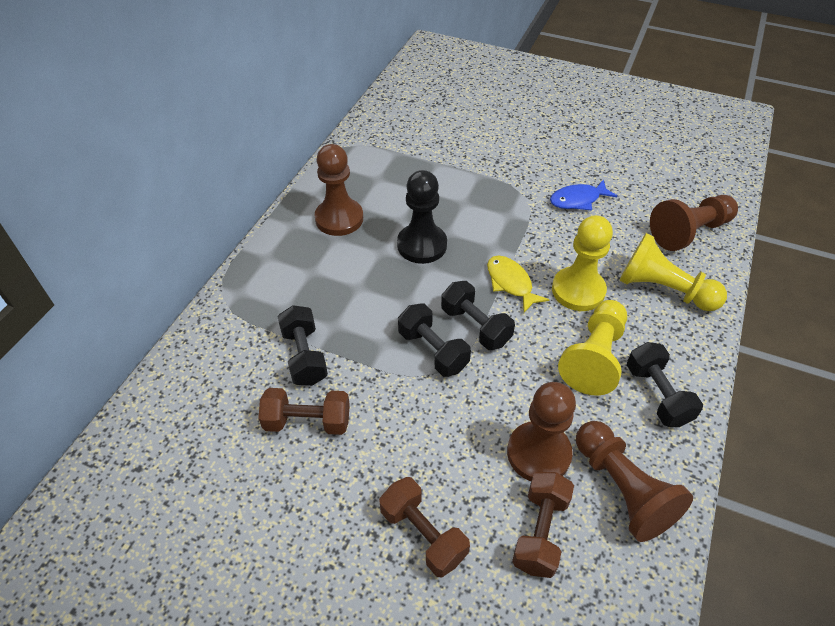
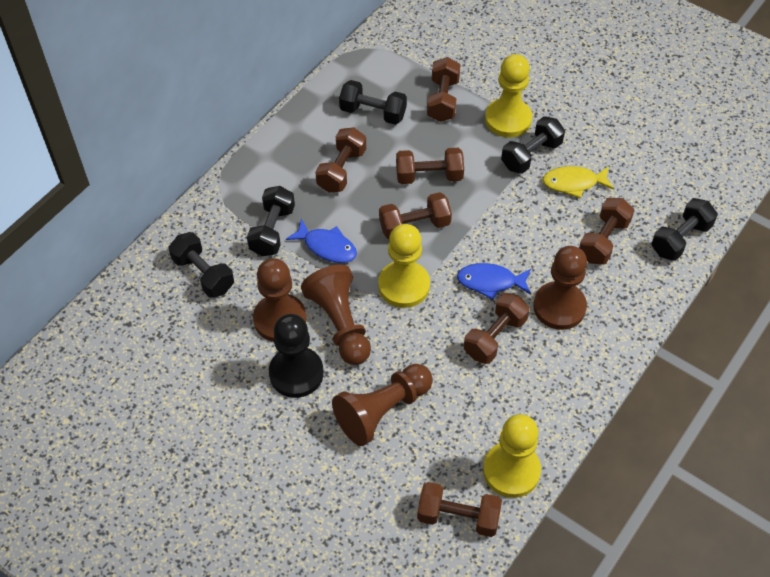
black dumbbell: [277,305,328,386] [398,304,471,377] [441,281,515,350] [627,342,703,427] = 4 -> [169,232,234,298] [247,186,295,256] [339,80,407,125] [501,116,565,174] [651,198,718,261] = 5
blue fish: [550,179,617,211] = 1 -> [286,219,357,263] [457,263,531,300] = 2
brown dumbbell: [258,388,350,435] [379,477,470,577] [512,472,574,578] = 3 -> [315,127,366,192] [379,192,452,239] [396,148,464,184] [417,482,502,537] [427,57,461,122] [464,293,529,364] [579,198,634,265] = 7

